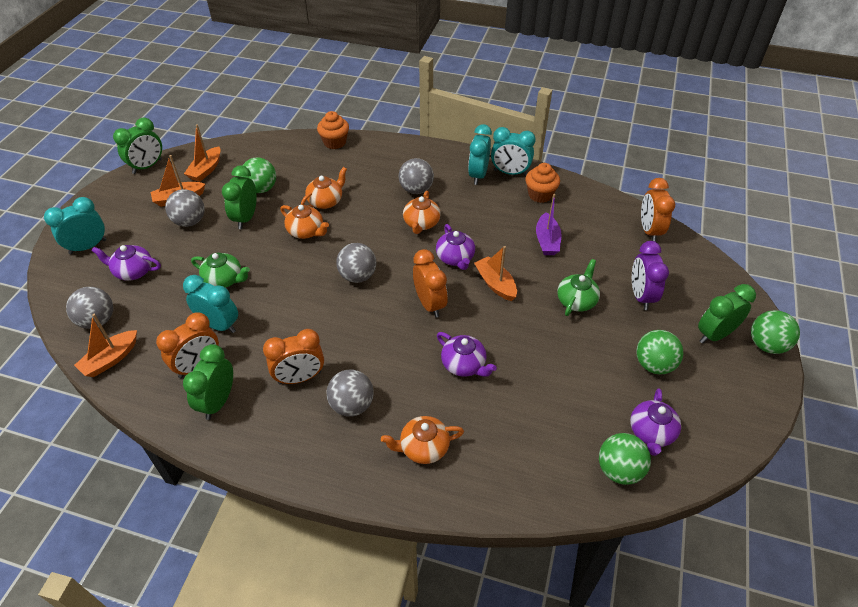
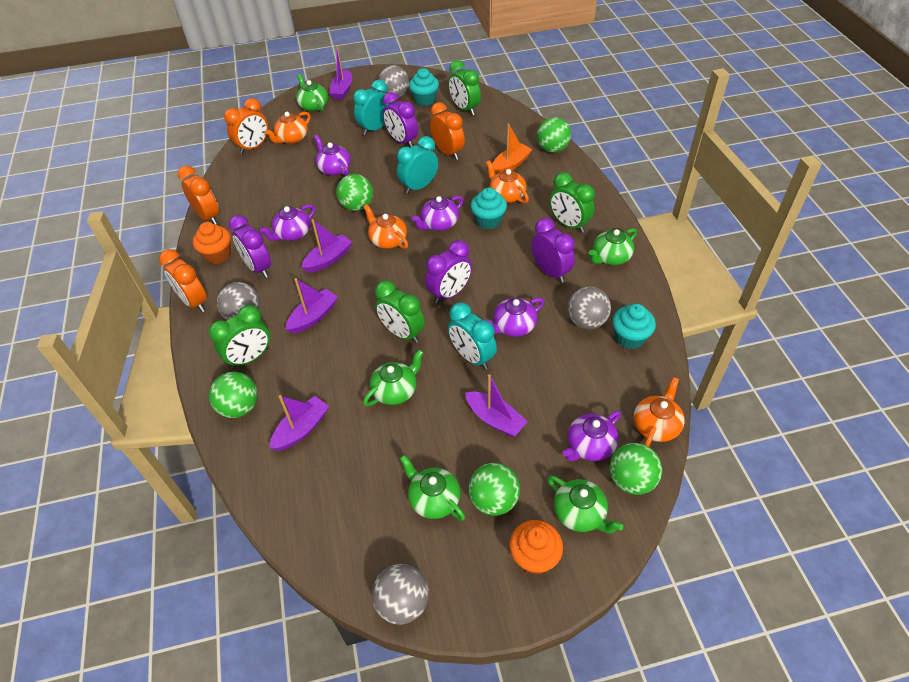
green ball: [240,157,276,193] [599,433,651,485] [636,330,683,374] [751,310,800,354] = 4 -> [209,372,257,418] [336,174,373,211] [468,463,520,516] [537,117,571,153] [610,443,662,495] = 5
green teapot: [191,253,250,288] [557,259,600,316] = 2 -> [296,74,328,111] [363,349,424,406] [400,455,465,521] [547,475,623,534] [589,228,637,265] = 5
grey ball: [66,287,113,329] [165,189,205,227] [327,369,374,417] [336,243,376,283] [399,158,434,194] = 5 -> [217,282,260,320] [372,564,429,624] [379,65,409,97] [568,287,611,329] = 4
orange boat: [74,314,137,377] [151,155,205,207] [184,124,221,182] [474,246,517,301] = 4 -> [493,124,532,175] = 1
purple boat: [536,194,561,255] = 1 -> [269,395,329,451] [286,278,338,334] [301,219,352,273] [329,46,352,100] [465,374,528,437] = 5
purple clock: [632,241,669,310] = 1 -> [229,215,271,278] [383,92,418,148] [425,240,472,304] [531,218,575,283] = 4
purple teapot: [92,245,161,281] [436,224,475,270] [437,332,497,377] [630,388,681,456] = 4 -> [260,204,315,241] [314,135,351,176] [412,196,464,231] [486,298,544,337] [563,411,621,461] = 5
turquoise clock: [44,197,106,254] [183,275,238,333] [468,124,492,185] [491,127,536,176] = 4 -> [353,79,391,135] [397,136,438,194] [448,302,497,369] = 3
turquoise cupcake: none = 0 -> [409,68,439,106] [471,187,507,229] [612,304,656,349] = 3

